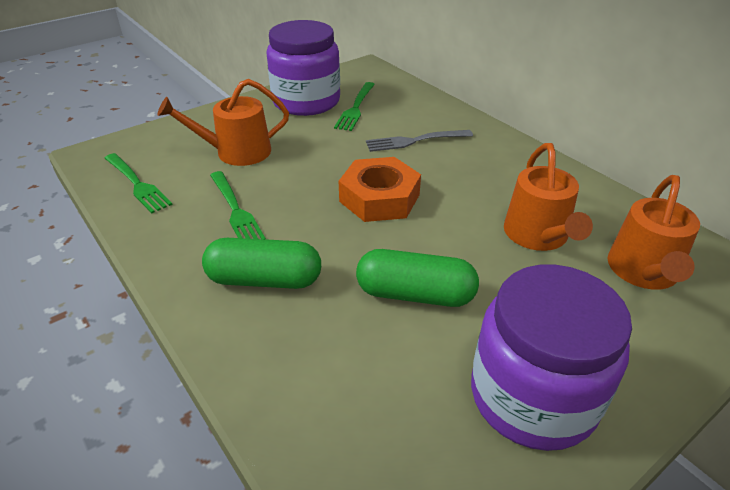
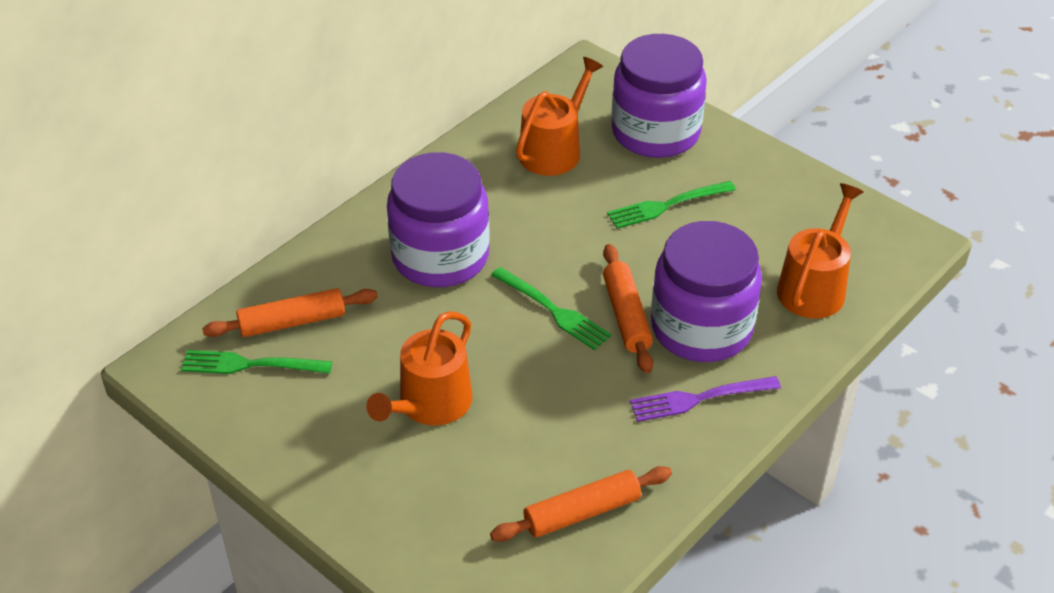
green capsule: [202,238,321,289] [356,249,479,307] = 2 -> none = 0
grey fork: [366,130,473,152] = 1 -> none = 0
orange nut: [339,157,421,222] = 1 -> none = 0
orange rolling pin: none = 0 -> [202,288,378,337] [490,466,672,542] [603,244,653,374] = 3
purple fork: none = 0 -> [630,376,781,422] = 1
purple jar: [267,20,340,116] [471,264,632,451] = 2 -> [387,152,490,287] [612,34,707,158] [651,221,762,362] = 3

